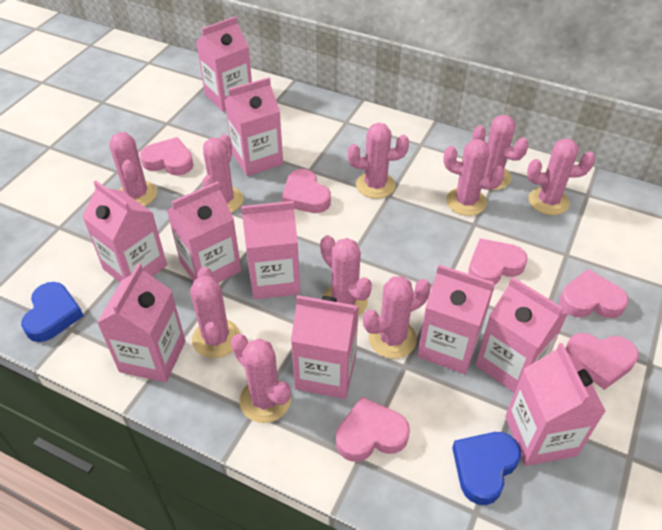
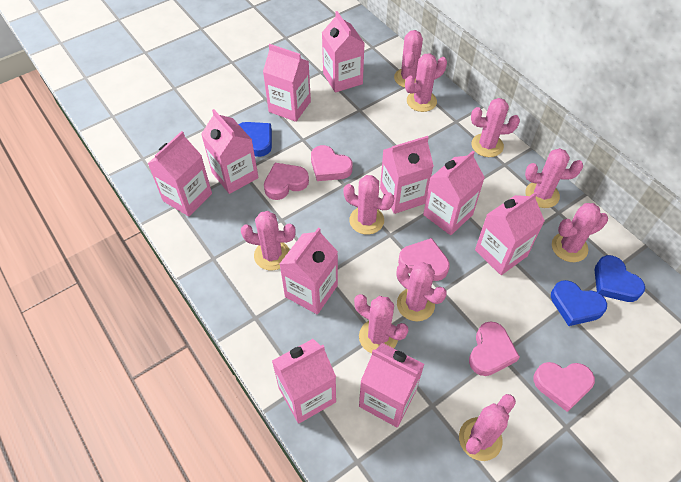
blue heart: [21,282,84,342] [452,432,521,505] = 2 -> [239,122,272,157] [551,280,607,326] [595,255,645,302] = 3
pink heart: [140,137,193,175] [282,169,331,213] [336,397,410,462] [468,238,528,285] [560,269,629,318] [565,333,639,390] = 6 -> [264,163,309,200] [311,145,353,181] [398,238,450,281] [469,321,520,376] [533,362,595,412] = 5

